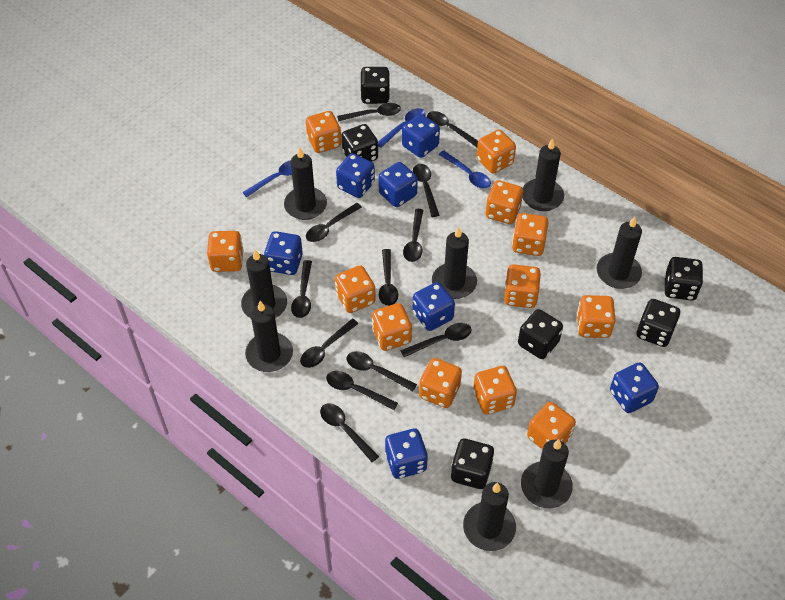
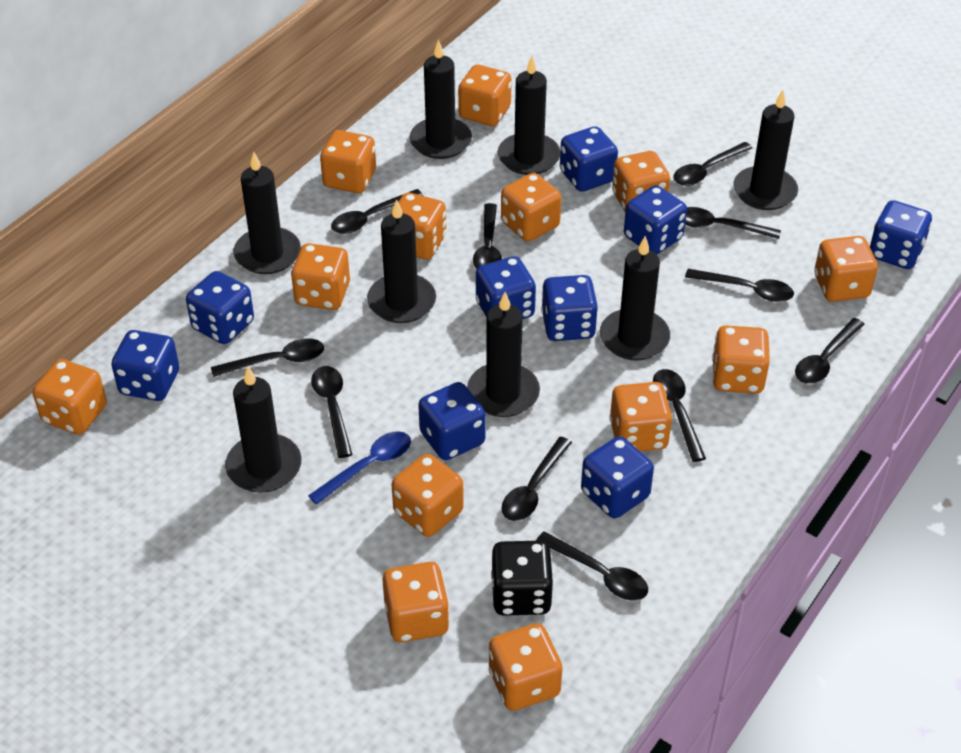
black dice: [342,124,378,162] [360,67,390,104] [451,439,494,489] [518,309,563,359] [637,299,680,347] [664,257,703,301] = 6 -> [491,540,554,616] = 1
black spoon: [291,260,312,318] [300,319,359,368] [306,203,362,242] [320,403,379,462] [326,371,398,410] [337,103,401,121] [346,351,417,391] [379,249,398,306] [400,323,472,357] [403,209,423,262] [413,164,439,217] [427,111,478,147] = 12 -> [211,338,324,377] [311,366,352,458] [331,189,423,234] [473,203,502,269] [502,436,572,521] [536,531,648,601] [653,369,706,462] [673,142,752,186] [685,207,781,239] [685,269,794,302] [795,318,865,384] = 11
blue dice: [264,231,303,275] [336,153,375,198] [378,162,418,207] [385,429,428,479] [402,114,440,158] [413,282,455,331] [610,362,659,413] = 7 -> [111,330,179,401] [186,271,254,344] [418,382,486,460] [476,256,536,319] [541,275,598,341] [560,126,618,192] [581,436,654,518] [624,185,687,254] [870,200,932,269] = 9
blue spoon: [243,160,292,197] [378,108,426,148] [439,150,491,189] = 3 -> [308,431,411,505] = 1
orange dice: [207,231,243,272] [306,111,341,153] [335,265,376,313] [372,303,412,351] [419,358,462,408] [473,366,517,415] [477,129,516,174] [485,180,523,224] [504,264,541,308] [512,213,548,256] [527,402,576,450] [577,295,616,338] = 12 -> [33,359,107,435] [291,243,350,310] [320,130,376,193] [382,562,449,642] [391,193,446,260] [392,454,464,537] [458,65,512,126] [489,623,562,711] [501,173,561,242] [609,382,672,451] [612,151,670,211] [712,325,770,394] [814,236,878,302] = 13

